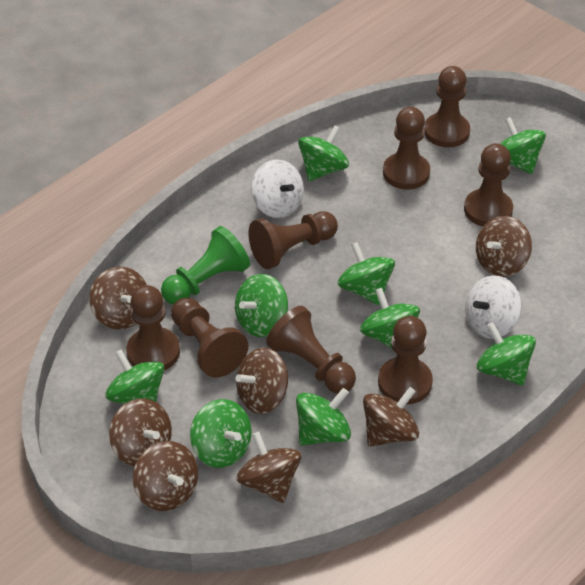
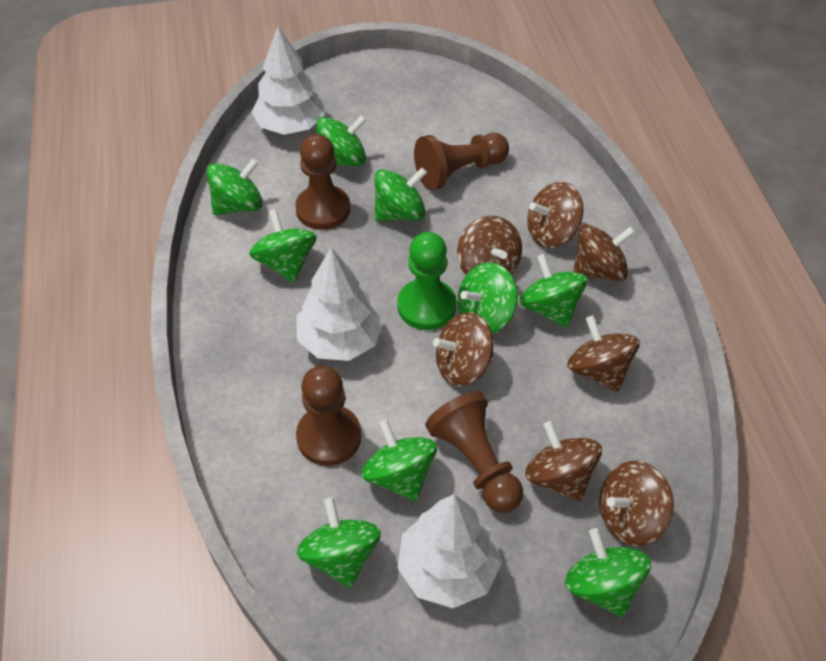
brown pawn: [126,285,180,371] [171,298,248,378] [249,211,338,269] [266,306,356,393] [378,316,433,404] [383,107,430,189] [424,66,470,147] [464,143,513,226] = 8 -> [295,134,350,230] [296,366,361,466] [414,133,509,190] [425,391,523,513] = 4
white spinning top: [251,159,304,218] [465,275,522,339] = 2 -> none = 0
white tree: none = 0 -> [251,27,325,135] [296,248,384,361] [397,494,502,608] = 3

